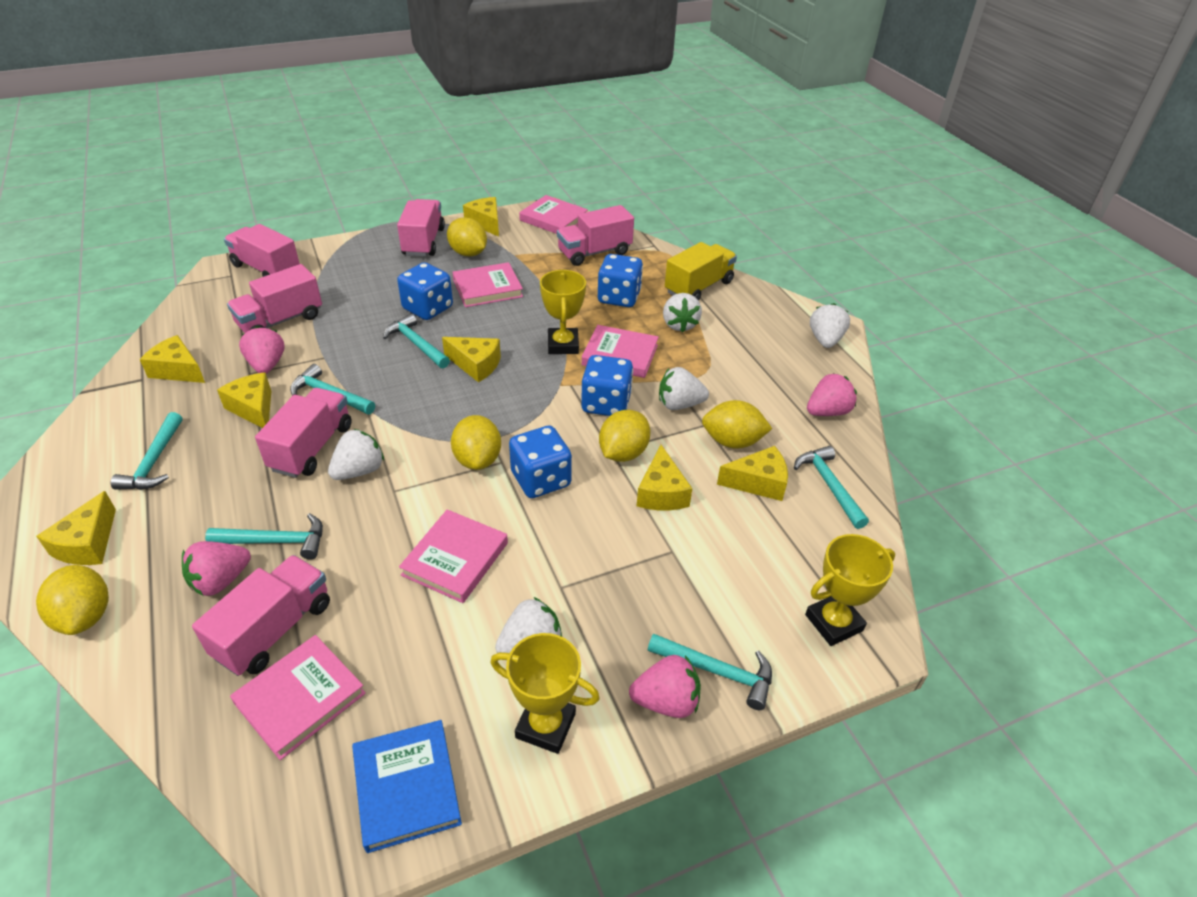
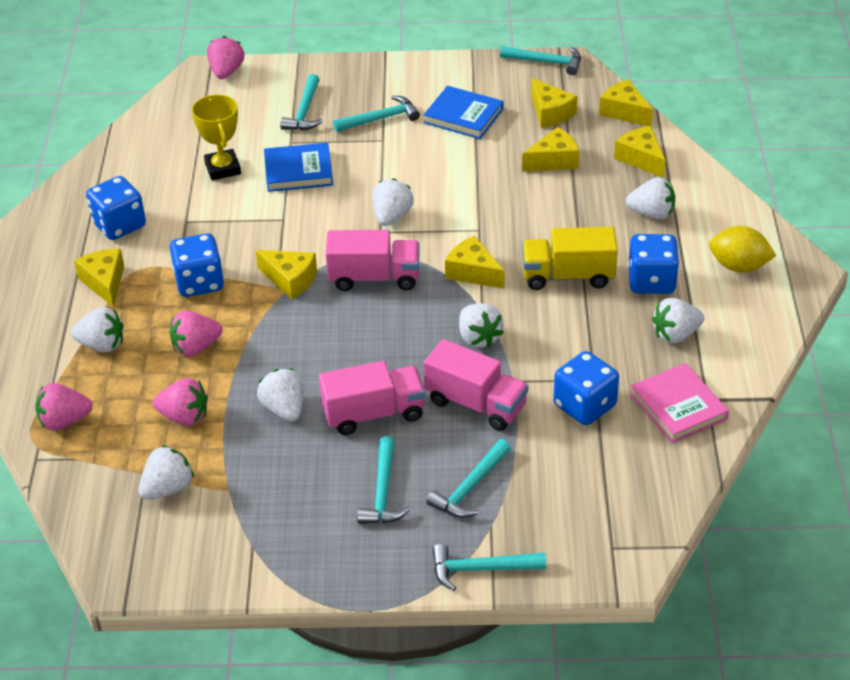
blue book: [352,720,462,853] = 1 -> [264,143,333,192] [424,86,503,139] = 2
pink book: [230,635,366,760] [399,509,508,603] [452,262,523,307] [519,195,588,234] [582,325,659,378] = 5 -> [630,363,729,443] = 1
pink truck: [192,555,330,676] [224,224,300,277] [227,264,322,333] [255,388,352,478] [397,199,445,256] [557,205,634,266] = 6 -> [319,361,426,435] [325,230,420,291] [424,339,528,431] = 3
white strawberry: [328,429,384,480] [495,597,562,653] [659,367,709,410] [663,293,702,332] [810,303,850,348] = 5 -> [71,307,123,352] [139,445,194,500] [257,369,304,422] [373,178,414,226] [459,303,504,348] [626,177,675,220] [652,298,704,344] = 7
yellow lemon: [36,565,109,635] [447,217,487,256] [451,415,501,470] [599,410,651,462] [702,400,772,449] = 5 -> [709,226,776,272] = 1
yellow trophy: [490,633,600,754] [540,270,586,354] [805,534,895,646] = 3 -> [192,95,241,181] = 1

